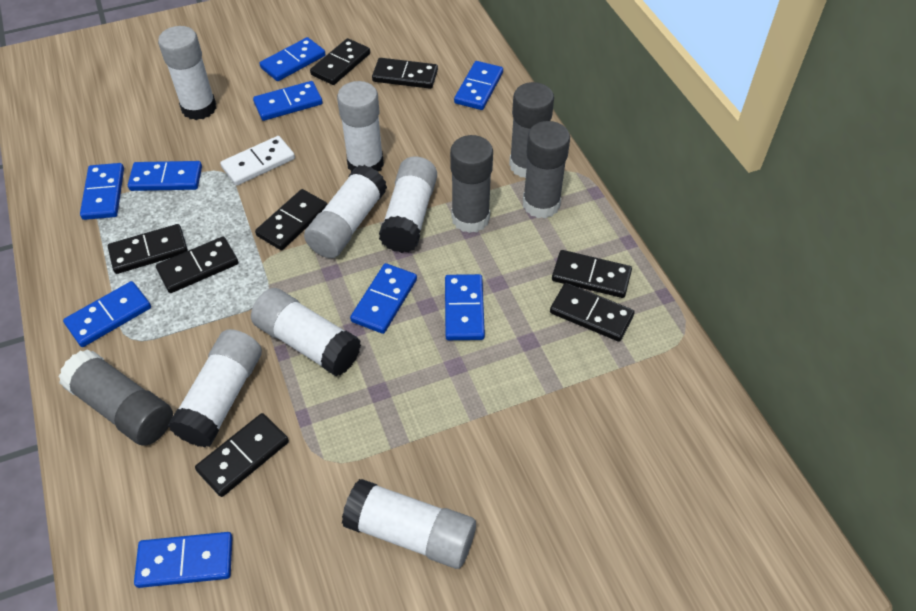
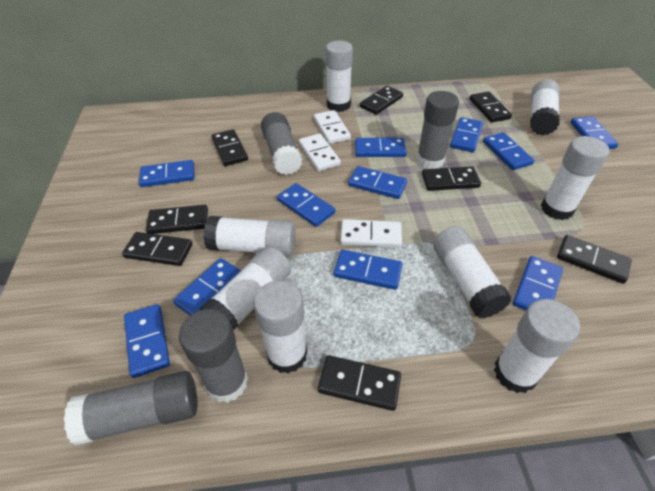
blue domino: [63,281,151,347] [80,163,124,220] [128,161,202,191] [134,532,233,588] [253,81,323,121] [260,37,325,81] [350,263,417,334] [445,274,485,340] [454,61,503,110] = 9 -> [124,304,170,378] [139,160,195,187] [173,258,241,315] [277,183,335,227] [333,250,402,290] [348,166,407,199] [355,138,407,157] [450,117,483,152] [483,132,534,170] [513,256,563,311] [570,116,618,149] = 11
white domino: [220,136,295,186] = 1 -> [299,133,341,171] [314,110,351,144] [340,219,402,248] = 3
white glue stick: [158,26,216,120] [168,329,262,447] [251,288,361,376] [304,165,387,258] [337,81,384,172] [342,479,476,569] [379,156,437,253] = 7 -> [200,246,291,331] [204,216,296,256] [253,280,307,374] [326,41,353,112] [433,226,512,318] [494,299,580,393] [530,79,560,135] [541,136,609,220] = 8

